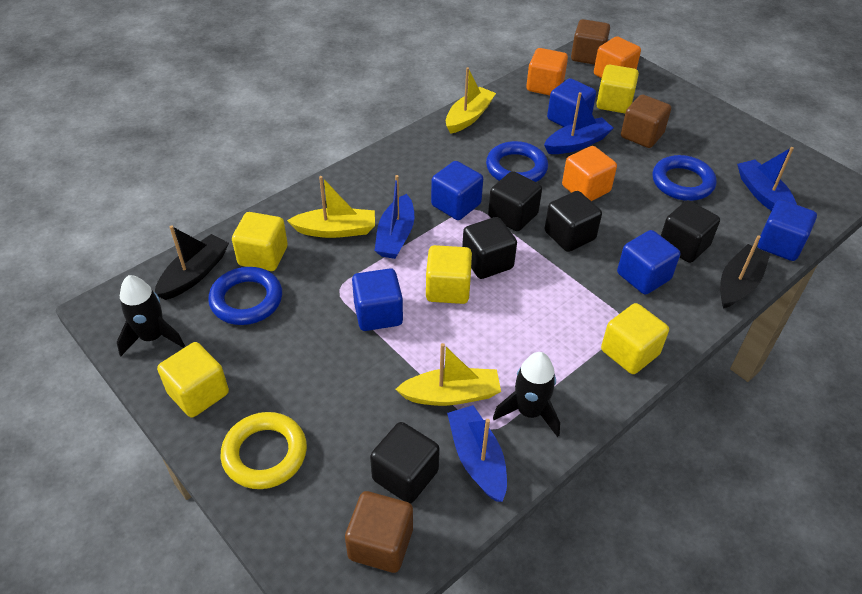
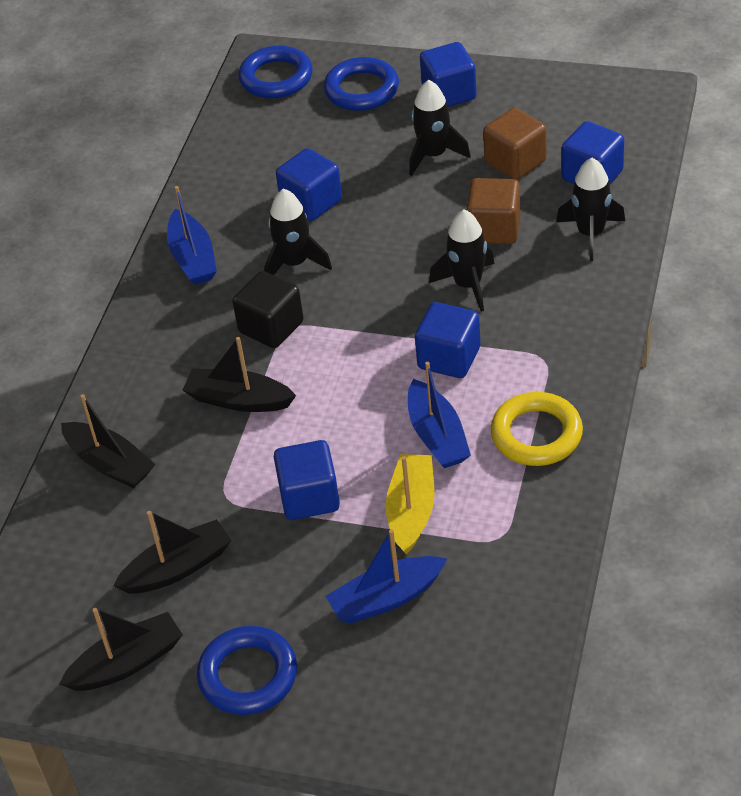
black boat: [155,225,229,300] [720,235,770,309] = 2 -> [59,608,183,691] [61,394,155,488] [113,511,232,594] [182,337,296,412] = 4
black cube: [370,422,440,504] [462,217,517,279] [488,171,542,231] [545,191,602,252] [661,200,720,263] = 5 -> [232,271,304,348] = 1
black rocket: [117,275,185,356] [493,352,560,437] = 2 -> [264,189,332,275] [409,80,471,176] [429,209,494,312] [556,158,625,261] = 4
blue boat: [374,175,414,259] [447,405,507,502] [544,92,614,154] [737,147,797,211] = 4 -> [167,186,217,285] [326,529,447,624] [408,362,471,468] = 3
brown cube: [345,491,413,573] [571,19,610,65] [621,95,671,148] = 3 -> [466,178,520,244] [483,108,547,180] = 2
orange cube: [526,48,568,95] [562,146,617,201] [594,36,641,78] = 3 -> none = 0
yellow boat: [287,176,375,238] [395,343,501,406] [446,67,496,134] = 3 -> [386,454,435,554] = 1
yellow cube: [157,342,229,417] [232,212,288,271] [426,245,472,304] [596,65,639,113] [601,303,669,374] = 5 -> none = 0

